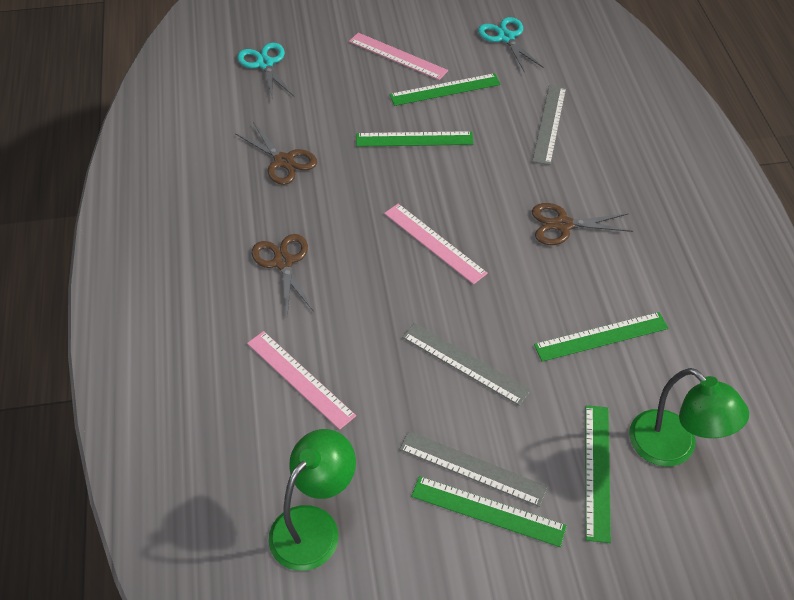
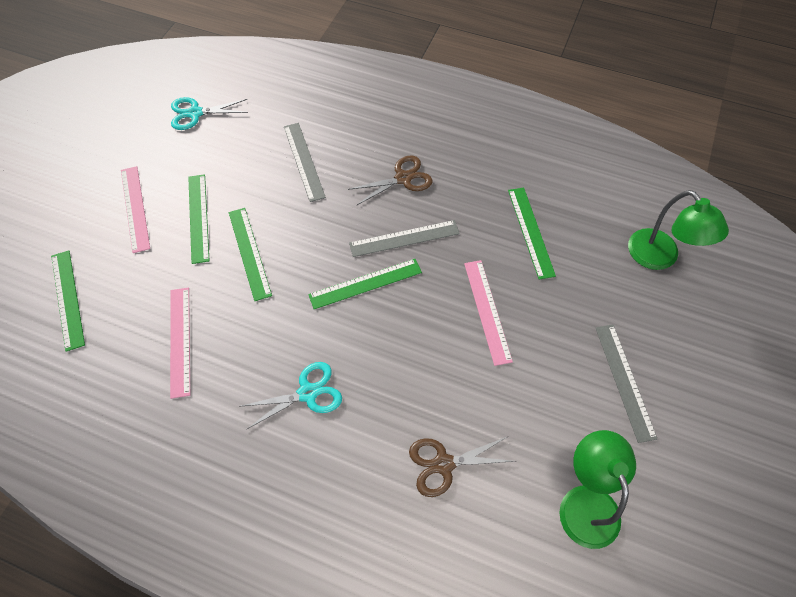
brown scissors: [236,122,317,185] [252,234,314,317] [532,203,633,245] = 3 -> [348,155,433,205] [409,437,515,497] = 2

